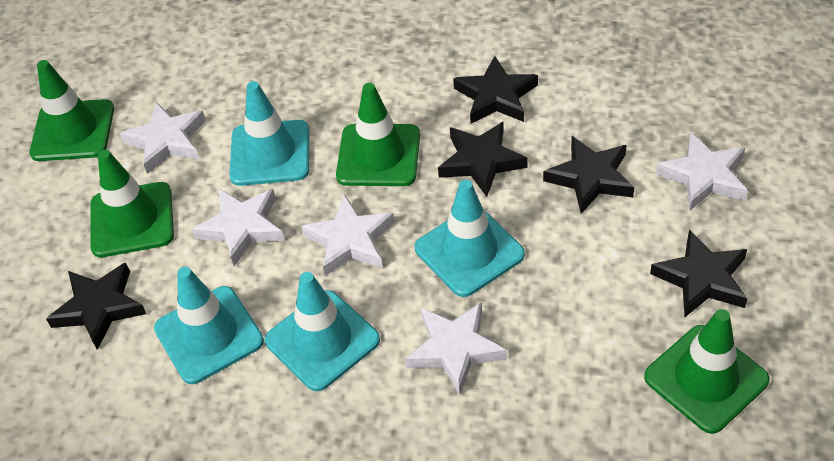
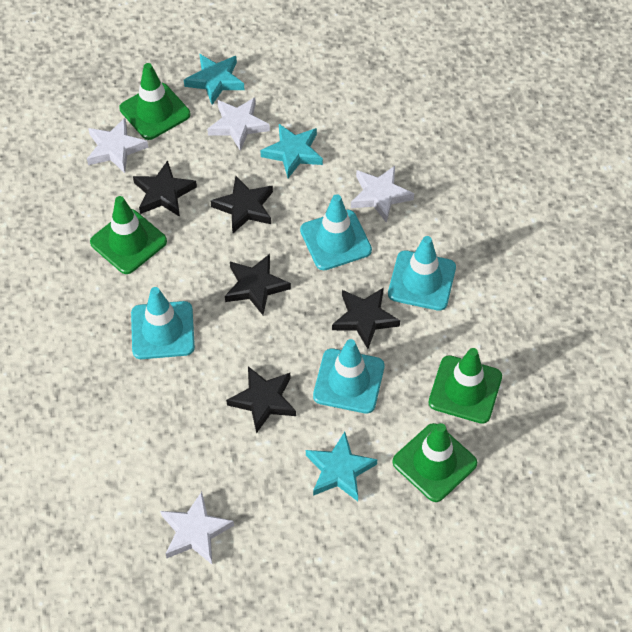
turquoise star: none = 0 -> [184,54,245,105] [260,124,323,178] [306,432,378,501] = 3
white star: [120,102,206,174] [192,189,285,266] [301,194,395,276] [405,302,507,395] [656,133,748,210] = 5 -> [87,118,148,173] [160,492,234,564] [207,97,270,151] [351,166,414,223] = 4

